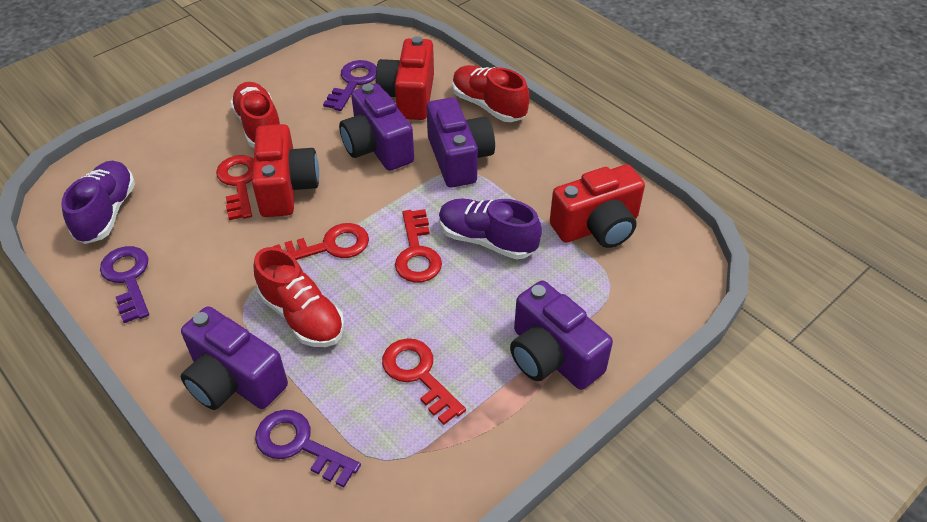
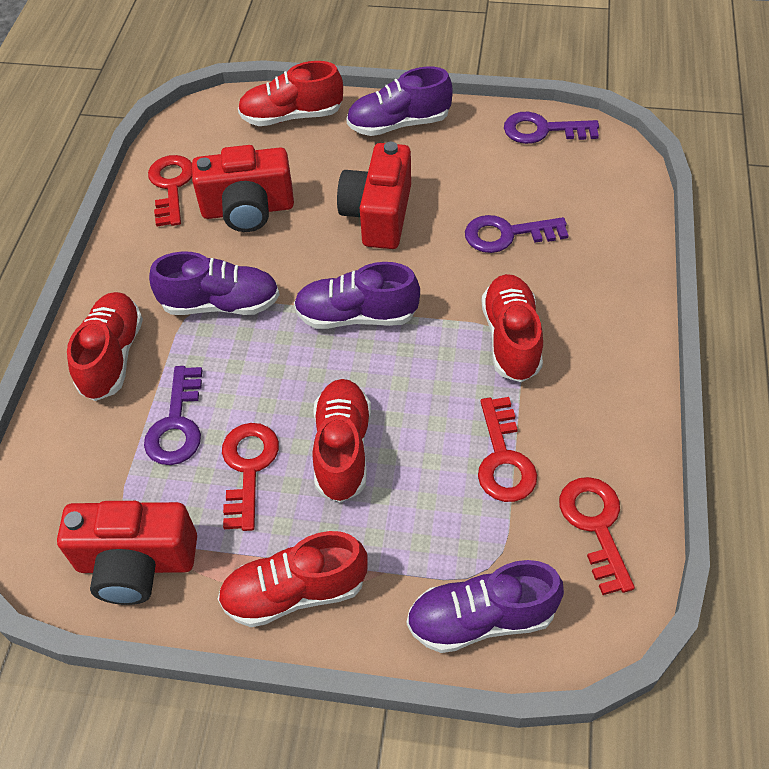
purple camera: [181,306,288,410] [339,83,414,171] [427,97,495,188] [510,280,613,390] = 4 -> none = 0
purple shoe: [62,161,135,244] [439,199,542,259] = 2 -> [149,252,279,315] [294,262,420,329] [346,66,453,136] [407,560,564,653] = 4
red shoe: [230,82,280,148] [254,247,344,347] [452,65,529,122] = 3 -> [67,292,143,401] [218,531,368,627] [238,61,343,126] [312,379,371,503] [481,274,543,382] = 5

